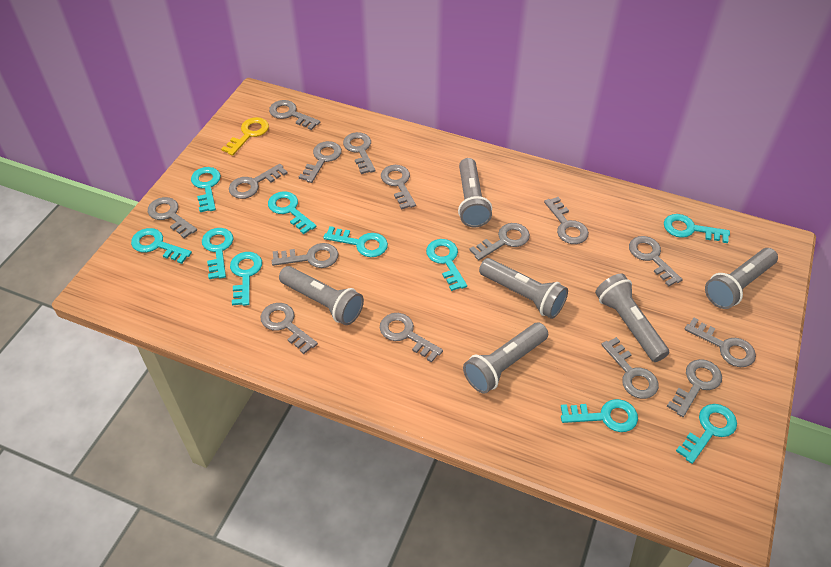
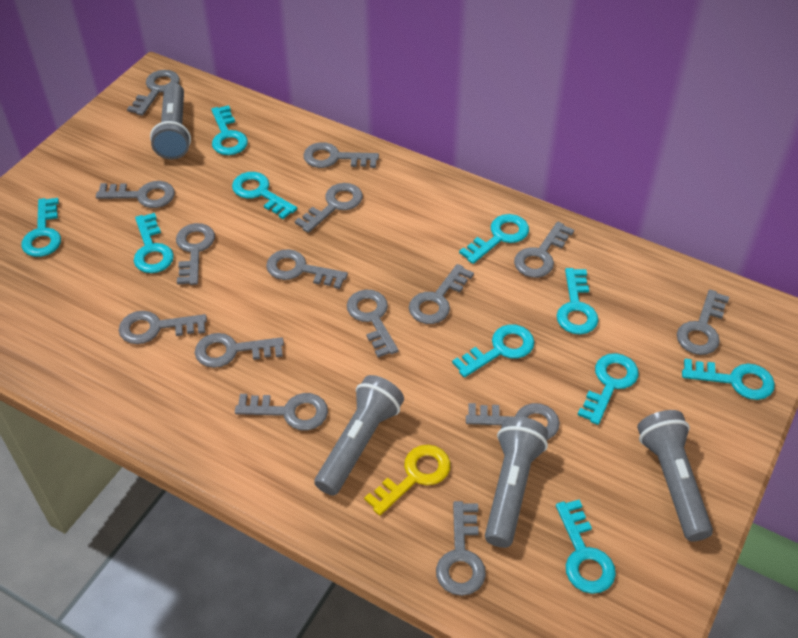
grey flashlight: [279,266,364,325] [458,158,492,227] [463,323,548,394] [479,258,568,319] [595,273,669,362] [705,248,778,309] = 6 -> [150,83,191,159] [314,375,404,495] [485,416,548,548] [637,410,713,542] = 4

